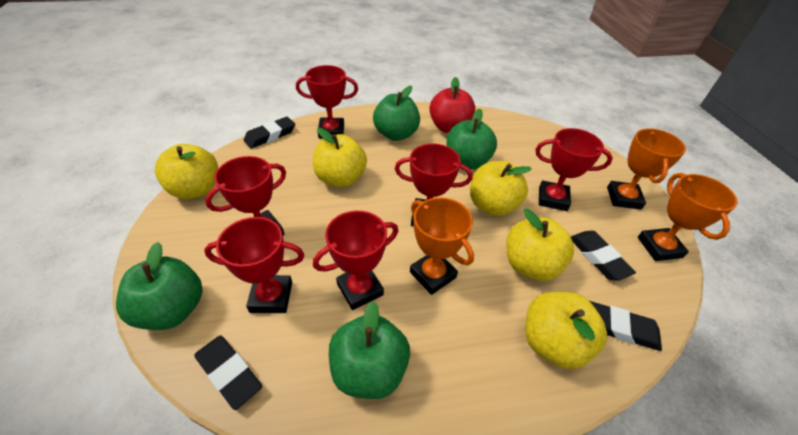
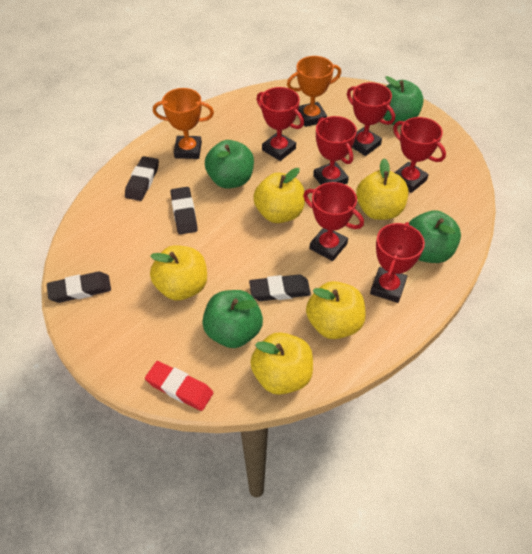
orange trophy: [410,197,474,295] [607,128,686,210] [638,173,738,261] = 3 -> [153,88,214,159] [287,56,341,127] = 2
red apple: [429,77,475,133] = 1 -> none = 0
red eraser: none = 0 -> [145,361,213,411] = 1

